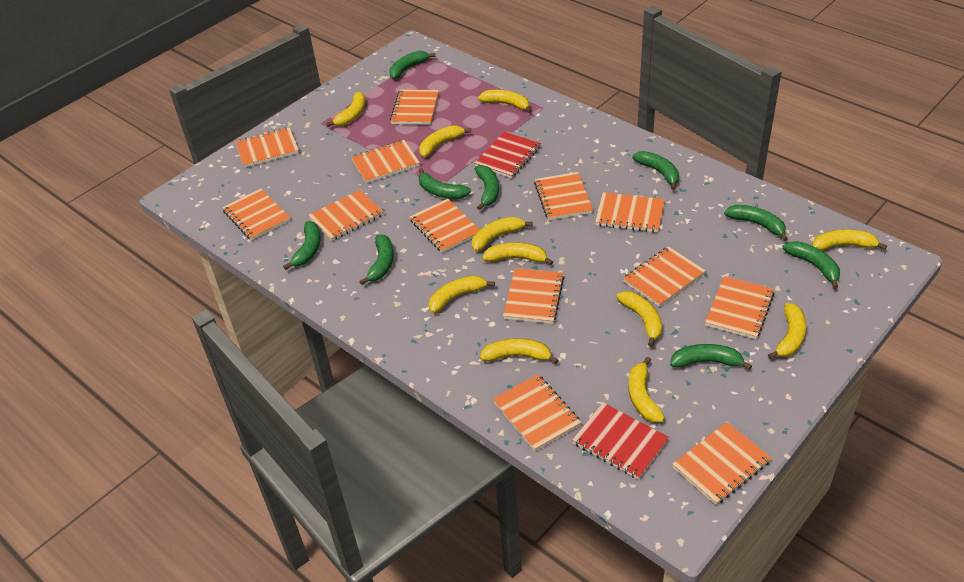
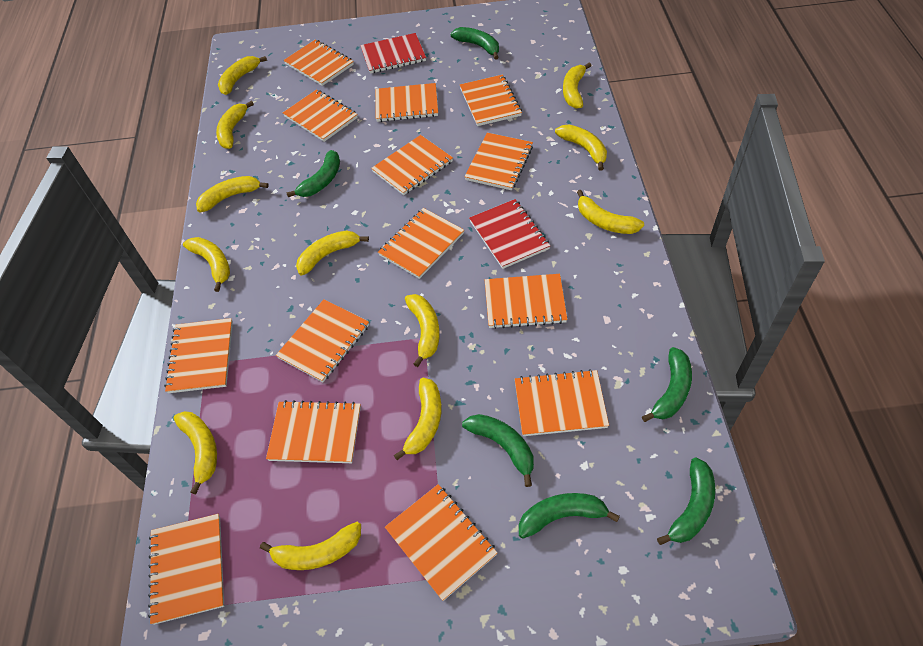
green banana: [283,221,321,270] [360,234,394,285] [389,51,436,79] [418,168,471,199] [475,165,499,210] [632,151,679,190] [670,344,752,370] [724,205,788,241] [783,241,840,289] = 9 -> [286,150,340,197] [450,27,499,60] [462,414,534,487] [519,493,620,539] [642,347,692,422] [657,457,715,545] = 6
orange notebook: [222,189,291,240] [236,127,299,168] [308,190,383,241] [351,140,420,183] [390,89,439,125] [410,199,480,253] [493,374,581,451] [503,268,564,324] [534,172,593,220] [595,192,664,232] [623,246,706,307] [672,422,772,505] [705,276,775,339] = 13 -> [148,514,224,625] [164,318,233,393] [266,400,361,463] [276,299,369,382] [283,40,354,86] [283,89,358,142] [371,135,453,195] [375,83,438,122] [378,208,464,279] [385,484,497,601] [460,75,522,126] [464,133,533,190] [485,274,567,329] [514,369,609,436] = 14
yellow banana: [326,92,366,127] [419,125,471,157] [429,275,495,313] [472,217,533,252] [478,90,532,113] [480,338,558,364] [482,242,553,265] [616,291,662,347] [628,357,665,422] [768,303,806,359] [812,229,887,251] = 11 -> [173,411,217,494] [183,237,230,292] [196,176,269,212] [216,101,254,149] [218,56,267,95] [260,522,361,570] [296,230,369,275] [394,378,441,460] [405,294,440,367] [555,124,607,171] [563,63,591,109] [577,190,644,234] = 12

